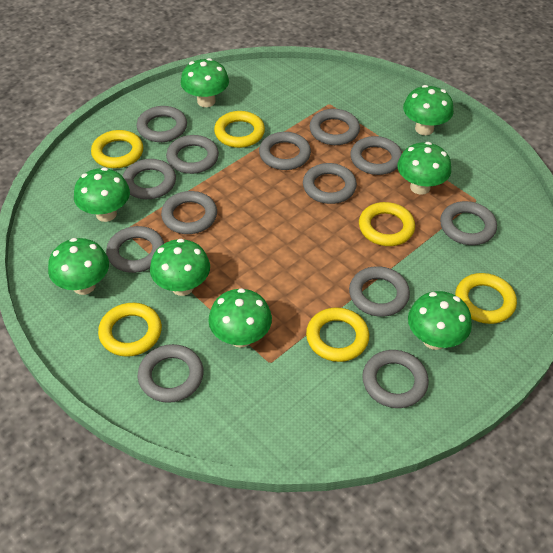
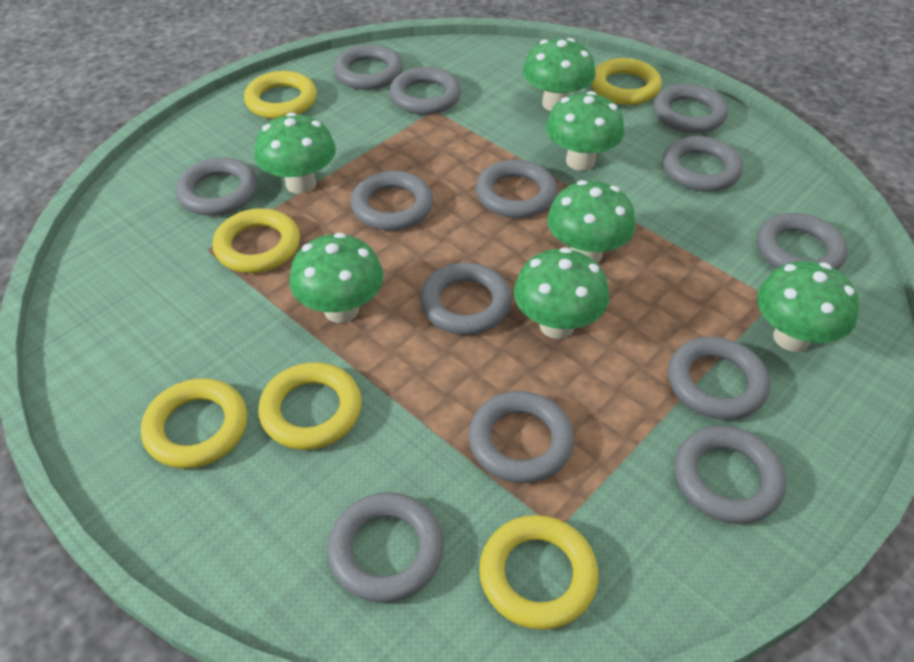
green mushroom: [48,238,109,295] [74,167,130,222] [150,239,210,296] [181,58,229,107] [208,288,272,348] [397,142,451,195] [403,85,454,135] [408,291,472,350] = 8 -> [254,112,336,194] [289,233,383,323] [514,247,609,339] [523,38,595,111] [546,91,624,171] [547,180,636,263] [757,261,859,352] = 7

